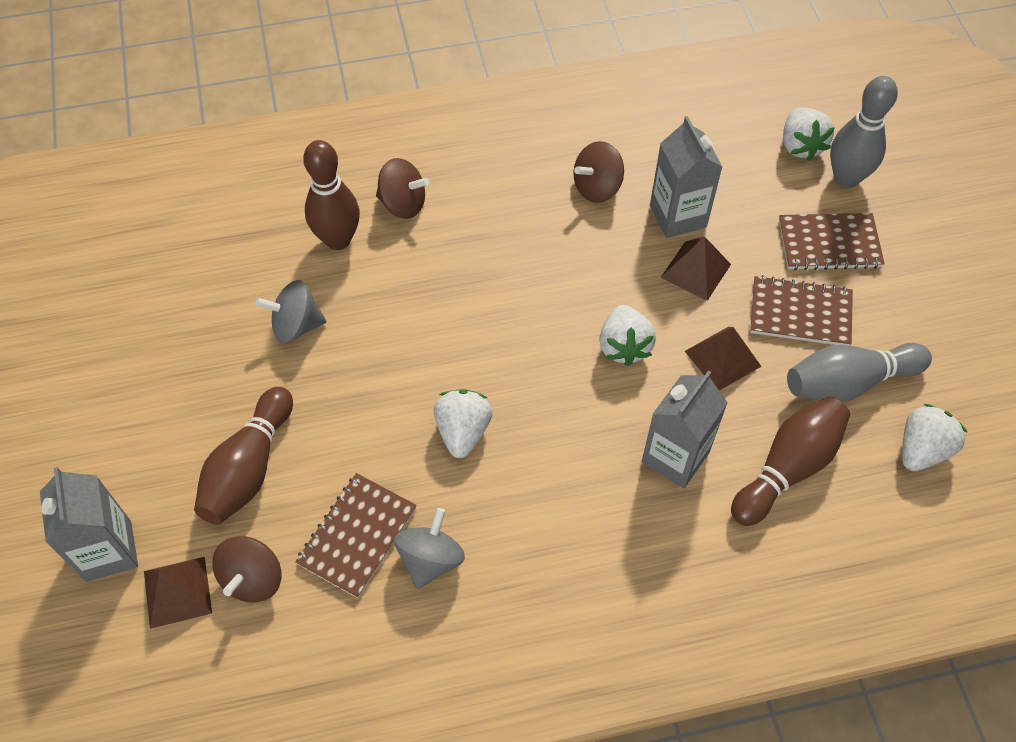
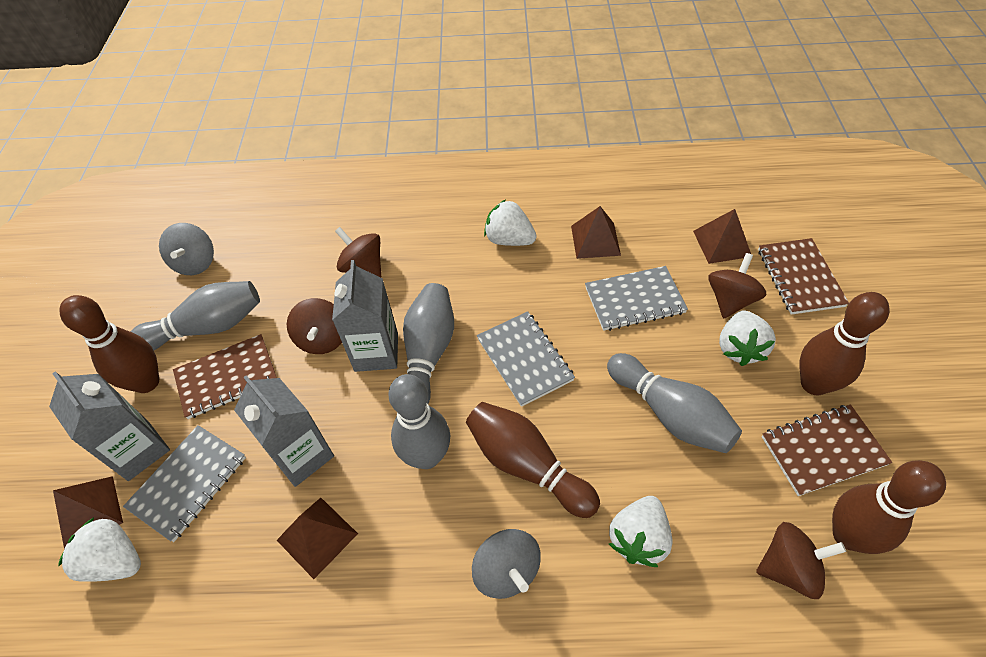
brown bowling pin: [194,387,293,525] [303,140,360,250] [731,396,850,526] = 3 -> [59,295,159,393] [466,402,600,518] [799,292,890,395] [832,460,946,554] = 4
brown pyramid: [144,557,212,629] [660,237,731,301] [685,327,761,391] = 3 -> [53,476,123,549] [277,498,358,579] [571,206,621,259] [693,209,751,264] = 4
brown spinning top: [212,536,281,602] [376,158,429,219] [574,141,624,203] = 3 -> [287,298,342,354] [335,227,381,277] [708,253,766,319] [756,522,846,599] = 4
grey bowling pin: [787,343,932,402] [830,76,898,188] = 2 -> [131,281,260,350] [388,374,450,469] [403,283,454,404] [607,353,742,453] = 4
grey notebook: none = 0 -> [123,425,246,542] [477,311,575,407] [585,266,688,331] = 3

